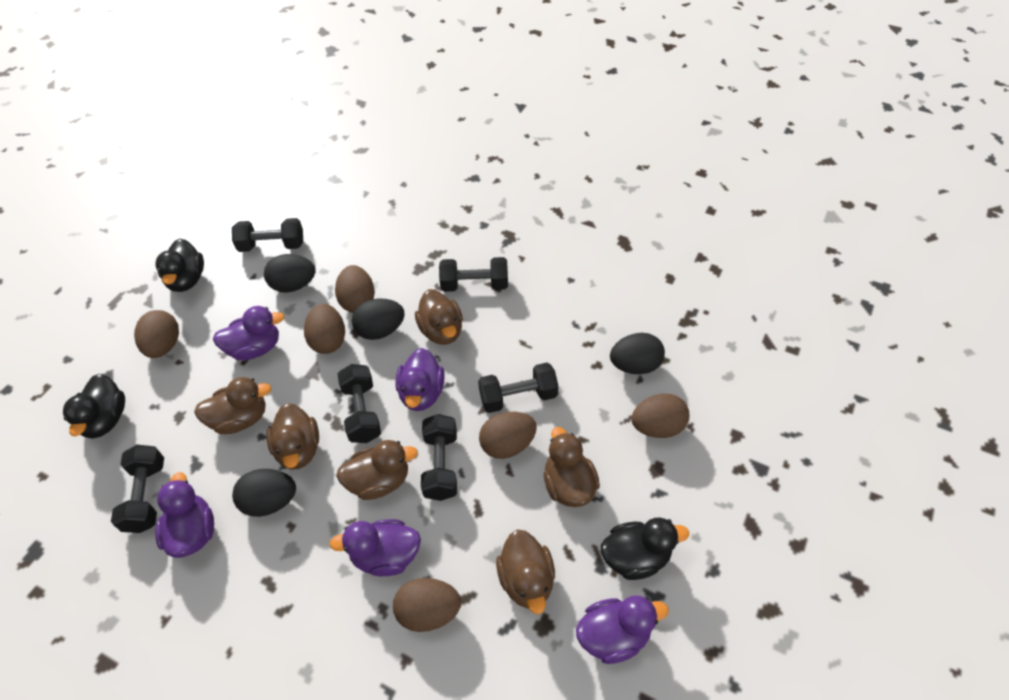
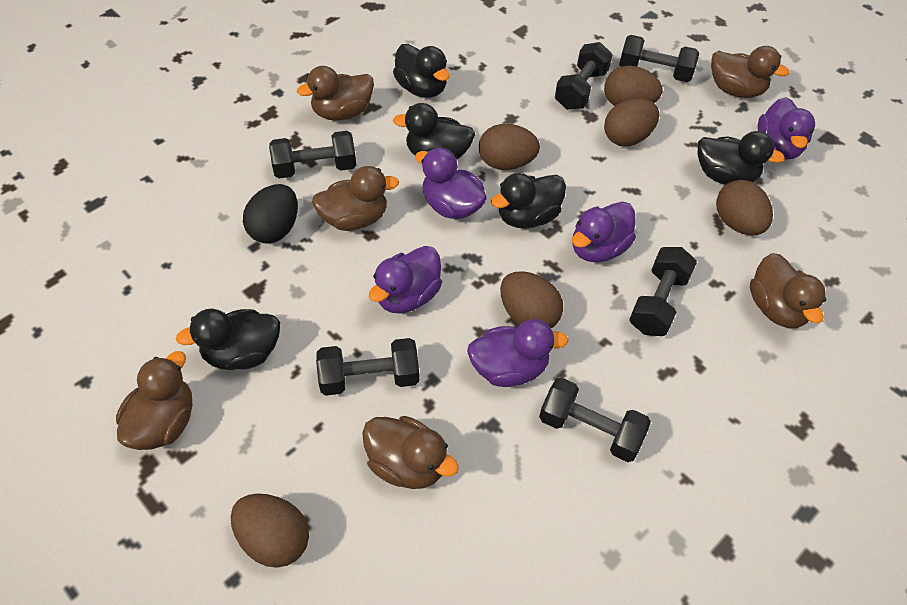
black duck: [63,374,125,439] [156,238,204,292] [601,518,689,580] = 3 -> [176,309,280,370] [393,44,450,98] [393,103,475,160] [491,173,566,229] [697,131,785,185] = 5
black egg: [232,469,296,517] [264,254,315,292] [352,298,405,340] [610,333,665,374] = 4 -> [243,184,298,243] = 1

